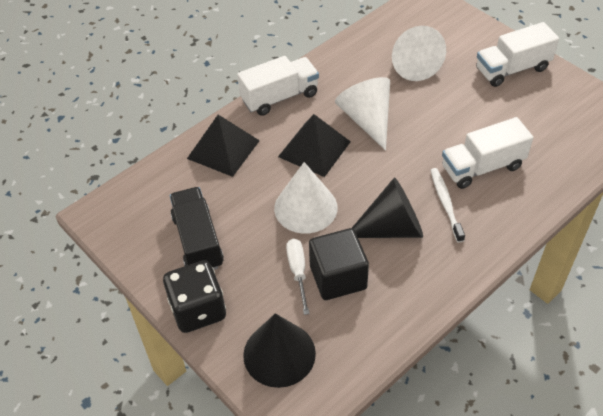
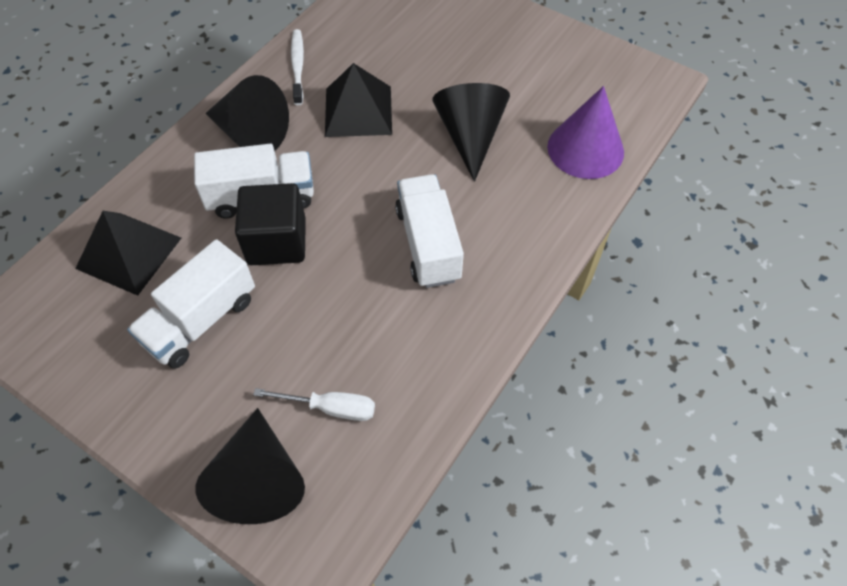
black cone: [243,313,316,388] [352,177,423,238] = 2 -> [196,408,305,524] [206,75,289,151] [432,83,510,182] = 3
black dice: [163,260,226,333] = 1 -> none = 0
black truck: [170,187,224,270] = 1 -> none = 0
purple cone: none = 0 -> [547,86,624,179] = 1
white cone: [274,162,338,234] [335,77,390,151] [392,26,446,81] = 3 -> none = 0

